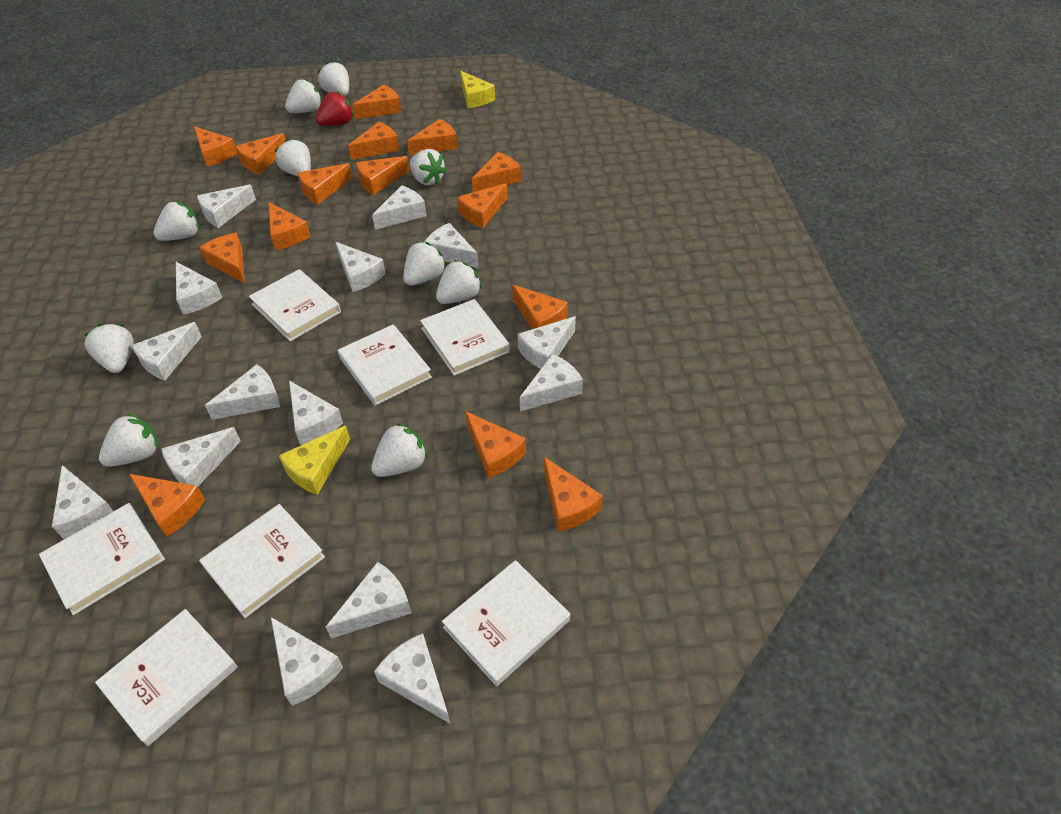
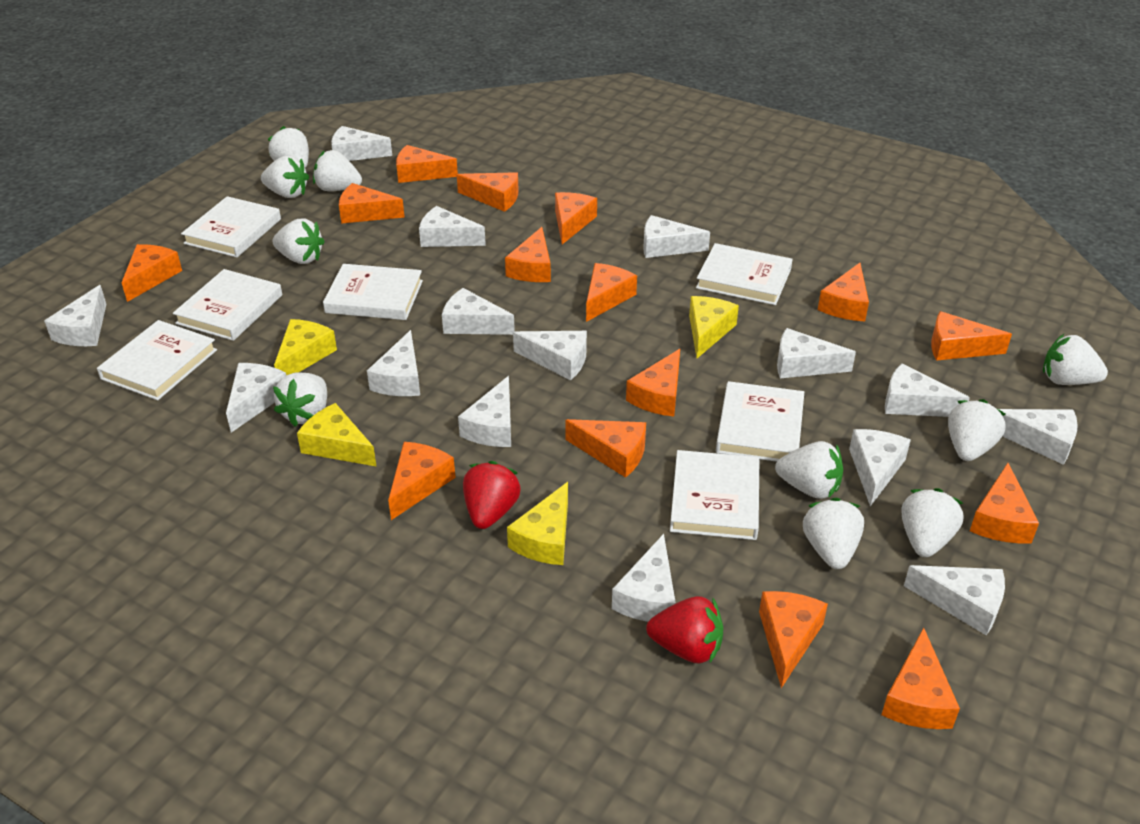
red strawberry: [316,91,354,126] = 1 -> [463,461,521,529] [646,596,723,663] = 2
yellow cheese: [279,426,350,495] [460,71,495,108] = 2 -> [274,319,337,375] [297,403,377,467] [507,482,568,565] [689,296,739,358] = 4

